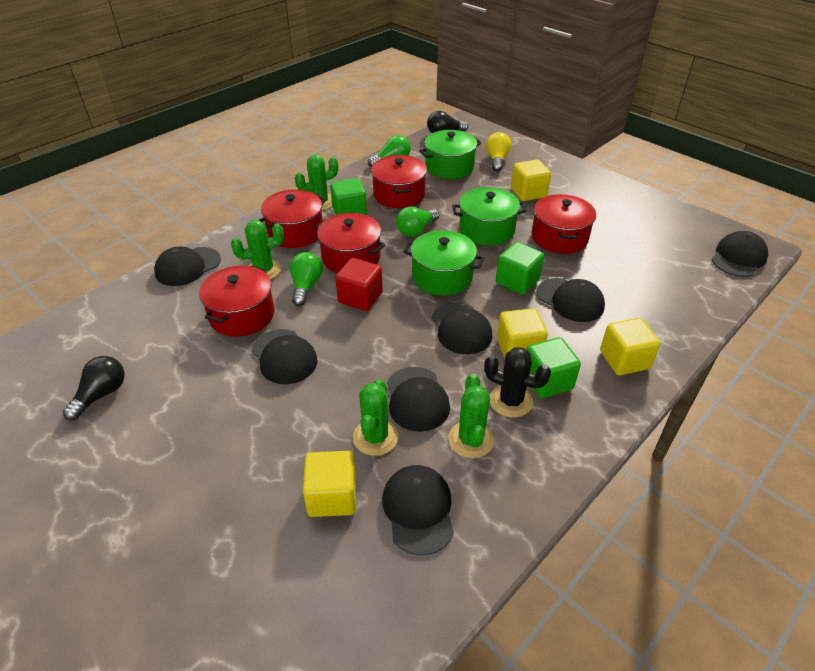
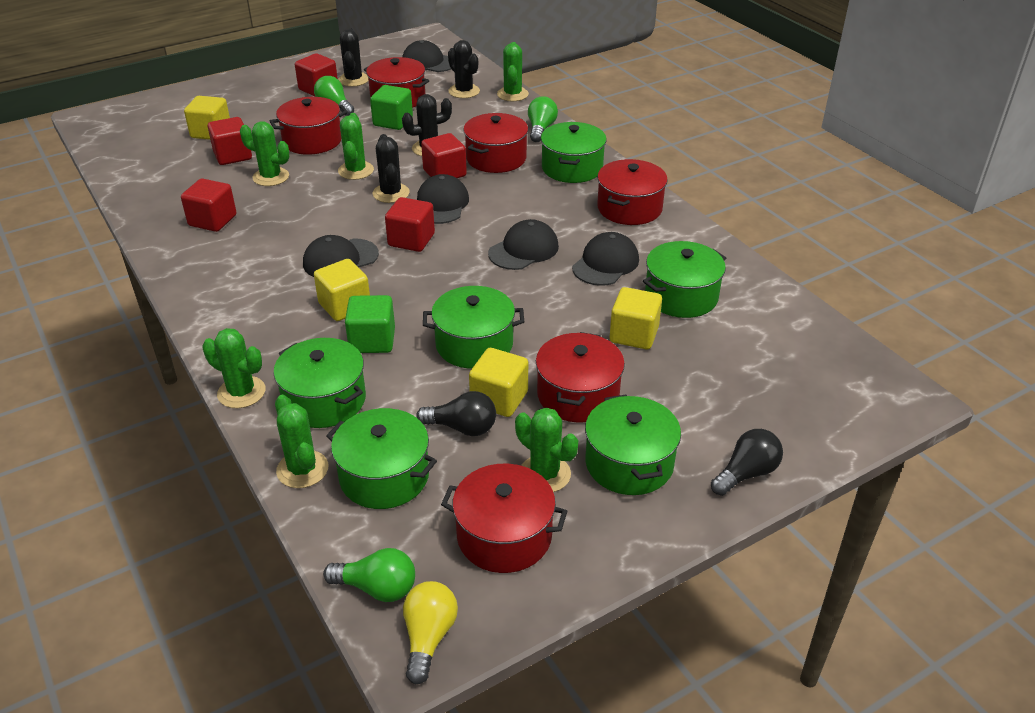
black cactus: [484,347,551,418] = 1 -> [338,29,368,87] [373,134,410,203] [402,94,452,156] [448,40,480,98] = 4
black cap: [154,247,221,286] [252,329,318,384] [382,465,454,555] [387,367,450,432] [432,302,492,354] [536,278,605,322] [711,231,768,277] = 7 -> [303,235,379,277] [402,40,451,72] [417,174,469,224] [488,219,559,270] [572,232,639,286] = 5
green cactus: [231,220,284,279] [295,155,338,210] [353,379,398,456] [448,374,494,458] = 4 -> [202,328,265,408] [240,121,289,186] [275,395,329,488] [338,113,374,180] [497,42,529,101] [515,408,578,492] = 6
green cube: [330,178,367,215] [496,242,544,295] [526,337,581,398] = 3 -> [345,295,395,353] [370,85,413,130] = 2
green pot: [403,230,484,295] [419,130,481,179] [452,187,527,245] = 3 -> [274,338,366,428] [326,408,437,509] [423,286,524,369] [541,122,606,183] [585,394,681,495] [643,241,726,318] = 6
red cube: [335,258,383,311] = 1 -> [181,178,236,232] [208,117,252,165] [295,53,338,96] [385,197,435,252] [421,133,467,178] = 5
red pot: [199,266,274,337] [259,189,326,248] [315,213,385,273] [371,155,427,208] [532,194,596,254] = 5 -> [270,97,348,155] [364,57,429,108] [441,464,567,573] [463,113,528,173] [536,332,625,423] [597,159,668,225] = 6

